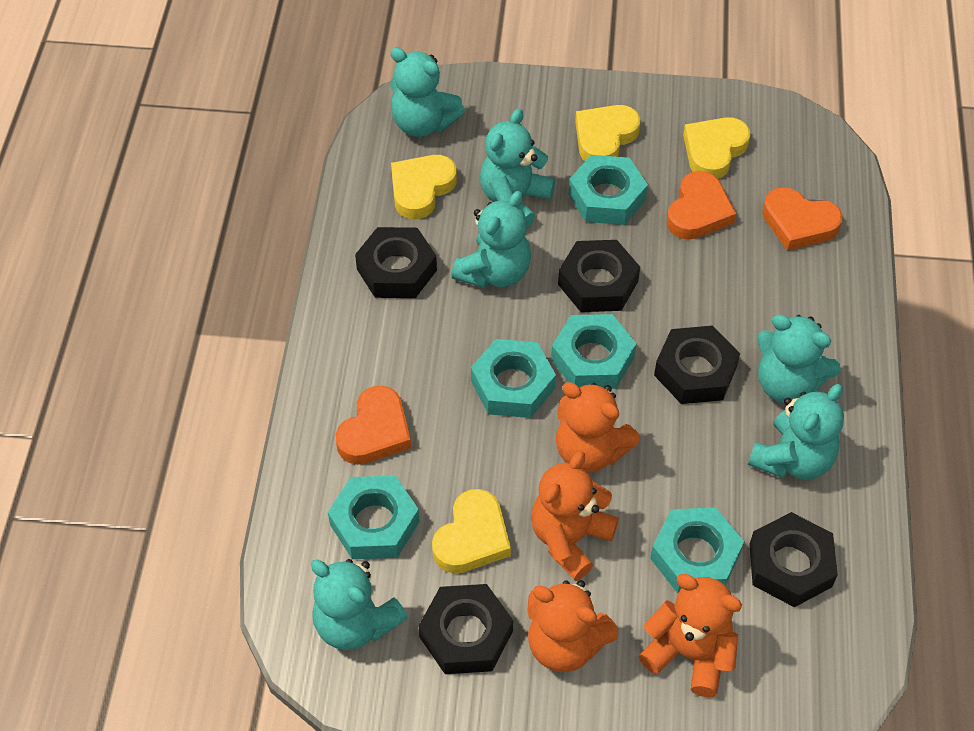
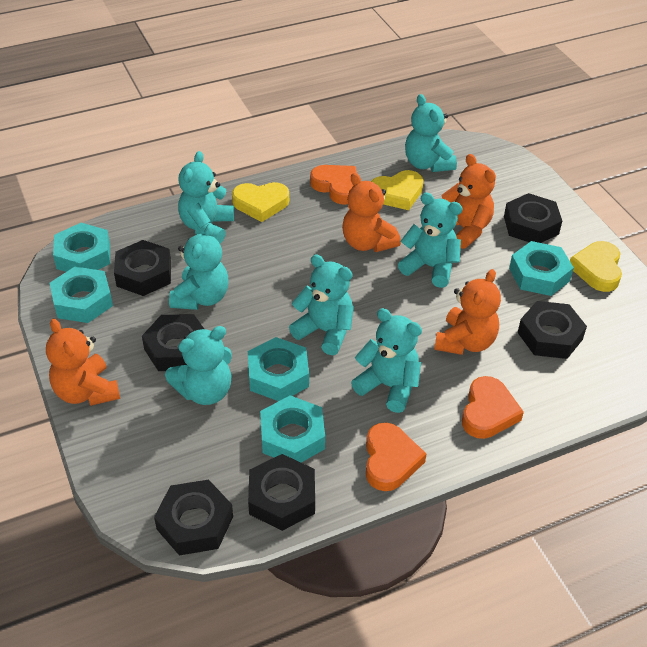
black nut: [355,227,437,298] [418,584,513,674] [558,240,640,312] [654,326,740,404] [749,512,838,607] = 5 -> [114,240,171,296] [142,315,204,371] [154,480,233,556] [248,454,315,531] [504,193,562,243] [518,301,587,359] = 6
turquoise teddy bear: [311,559,408,650] [390,47,465,137] [452,191,531,288] [480,108,555,228] [748,384,844,480] [757,314,841,403] = 6 -> [165,326,232,405] [169,223,229,310] [178,151,234,244] [289,254,354,355] [351,308,422,413] [398,192,462,288] [405,94,457,172] = 7
yellow heart: [391,155,457,219] [432,489,511,574] [575,105,640,161] [683,117,750,179] = 4 -> [232,182,289,222] [371,170,423,210] [570,241,622,292] = 3

